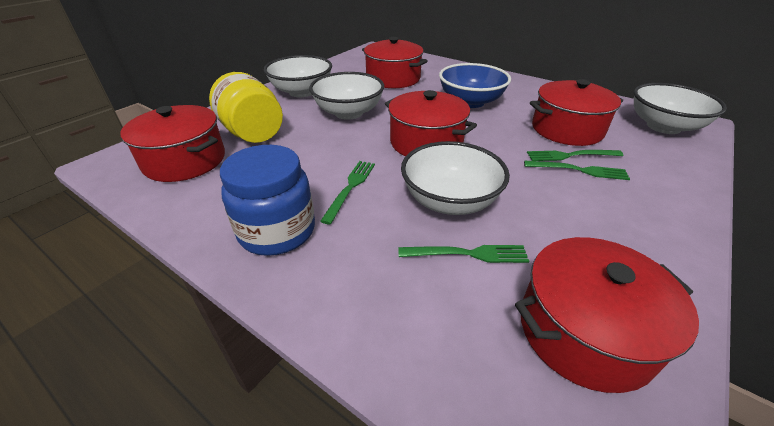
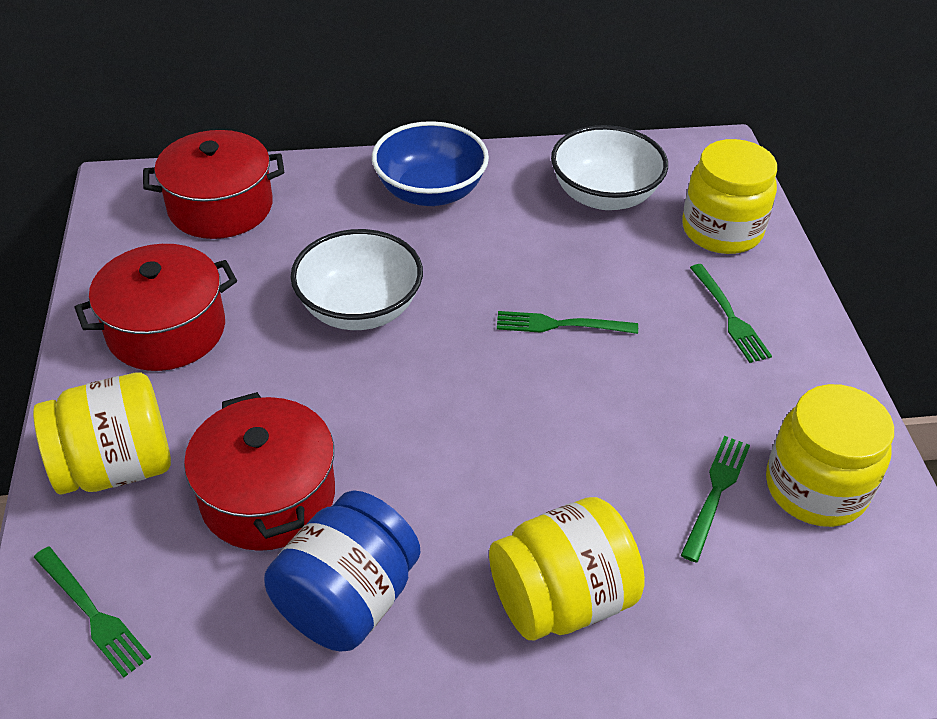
red pot: [120,105,225,182] [362,37,428,88] [385,90,477,156] [515,237,699,393] [530,79,623,146] = 5 -> [74,244,237,371] [143,130,284,239] [184,392,335,551] = 3
white bowl: [264,55,332,97] [309,72,384,120] [401,141,510,215] [634,83,727,134] = 4 -> [290,229,423,330] [551,125,668,210] = 2
yellow jar: [209,72,283,143] = 1 -> [33,373,171,495] [489,497,645,640] [682,139,777,254] [766,384,894,527] = 4

